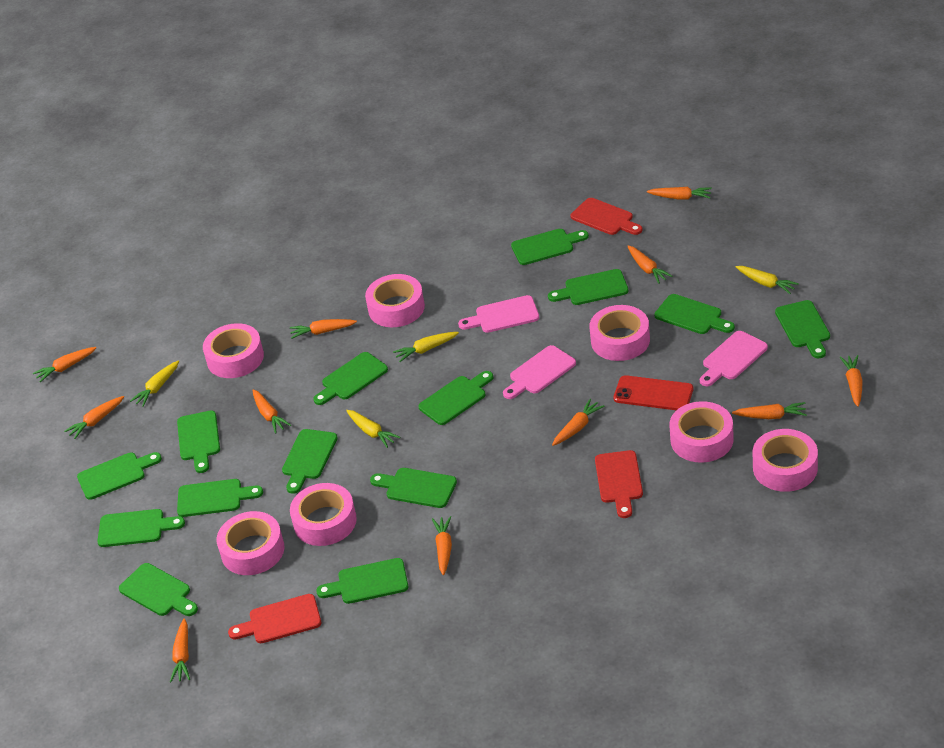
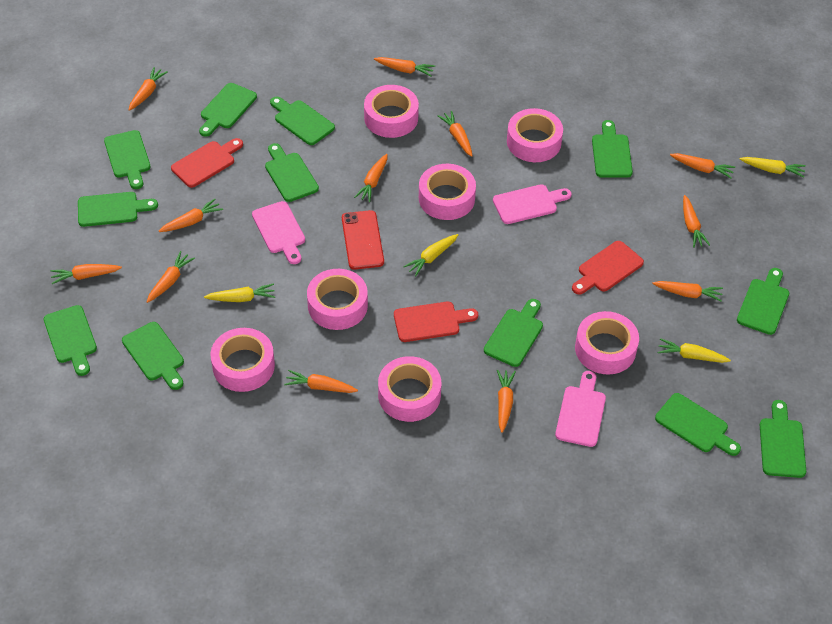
green cutting board: [77,452,162,500] [97,509,185,547] [119,563,198,616] [177,411,220,473] [177,479,263,517] [282,429,337,494] [313,352,388,405] [316,558,408,604] [370,468,457,508] [418,371,494,425] [511,229,589,265] [548,269,629,305] [654,294,735,334] [775,300,830,358] = 14 -> [43,305,97,376] [78,192,158,227] [104,130,151,189] [122,322,184,390] [199,83,257,137] [265,143,319,202] [270,96,335,145] [484,299,543,367] [592,120,633,178] [655,393,741,456] [737,268,789,335] [760,400,806,478] = 12
orange carrot: [33,347,96,382] [64,396,124,439] [170,619,190,683] [252,389,291,434] [290,319,357,339] [432,516,452,575] [552,399,605,446] [627,245,673,284] [647,187,712,200] [732,402,807,419] [840,355,863,407] = 11 -> [51,264,122,284] [129,67,168,111] [147,251,195,303] [159,199,223,232] [284,370,358,393] [354,154,388,202] [374,57,435,77] [437,111,472,157] [497,370,516,433] [652,281,723,302] [670,153,735,178] [683,195,710,248] = 12

